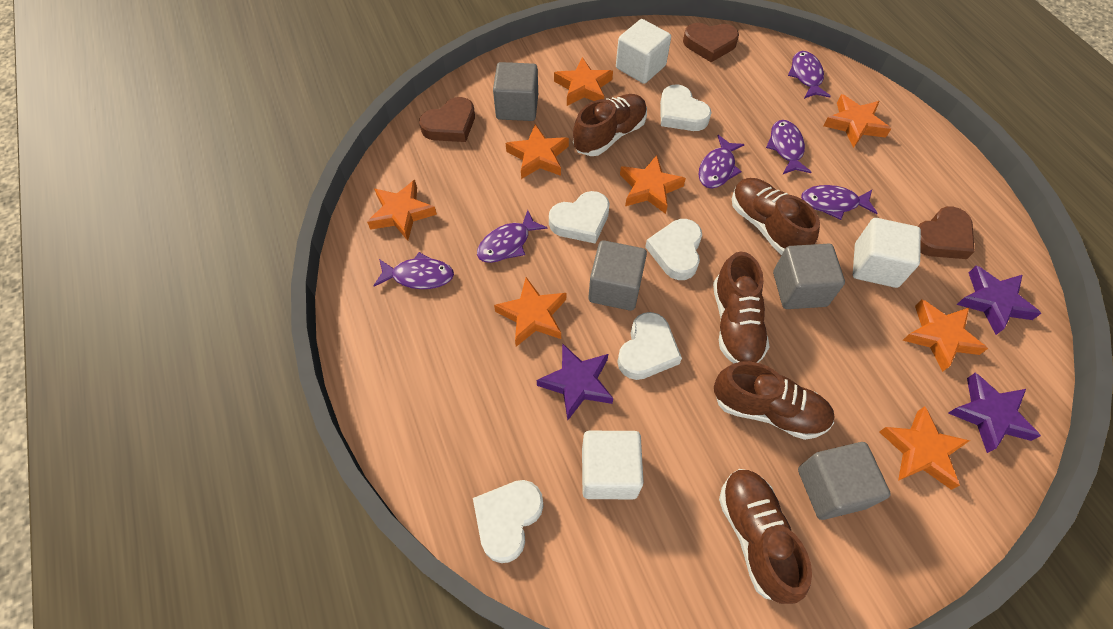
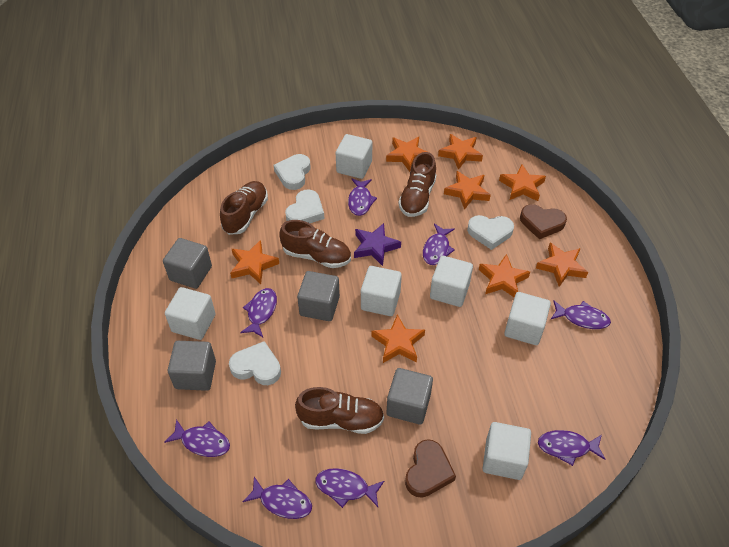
brown heart: [419,97,475,142] [683,23,739,62] [918,206,975,259] = 3 -> [405,439,456,498] [520,204,567,239] = 2
brown shoe: [573,94,647,156] [713,251,769,364] [714,361,835,440] [719,469,812,604] [732,178,820,255] = 5 -> [220,181,268,235] [279,220,351,268] [295,387,384,434] [399,152,436,217] = 4
purple fish: [374,252,454,289] [477,210,548,263] [698,135,745,188] [766,120,811,175] [788,51,831,99] [801,185,877,220] = 6 -> [164,419,230,457] [240,288,277,337] [243,477,312,519] [315,468,384,508] [348,179,377,216] [423,224,455,265] [538,430,605,466] [551,301,611,329] = 8
purple star: [537,343,614,420] [948,373,1041,453] [956,265,1041,335] = 3 -> [354,223,401,266] = 1
white cube: [582,431,644,499] [616,19,671,84] [853,218,921,288] = 3 -> [165,287,216,340] [336,134,372,179] [361,266,402,316] [430,256,473,307] [483,422,531,480] [504,292,551,345] = 6
white heart: [473,480,543,563] [549,191,610,244] [617,312,682,380] [645,219,702,280] [660,84,711,131] = 5 -> [229,341,281,385] [274,154,311,190] [285,189,325,223] [467,215,514,250] = 4

